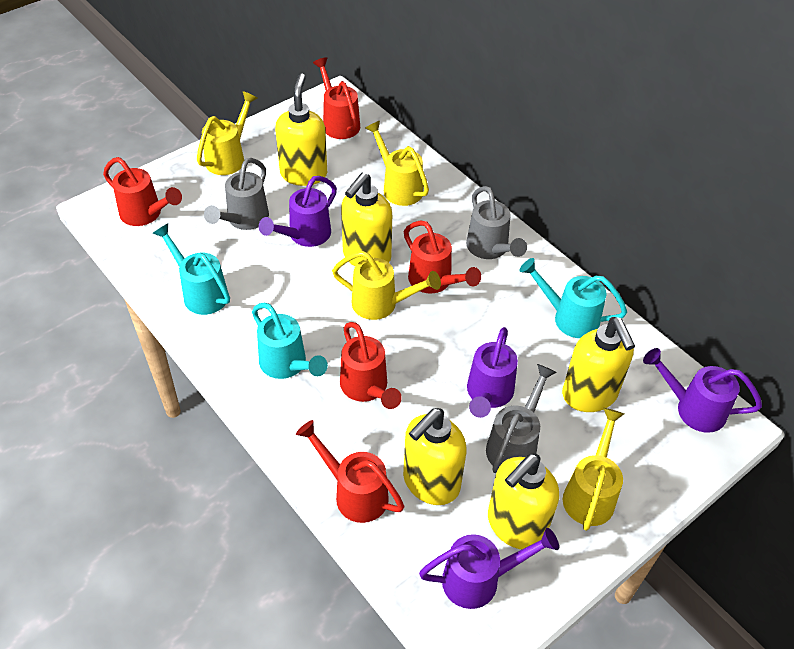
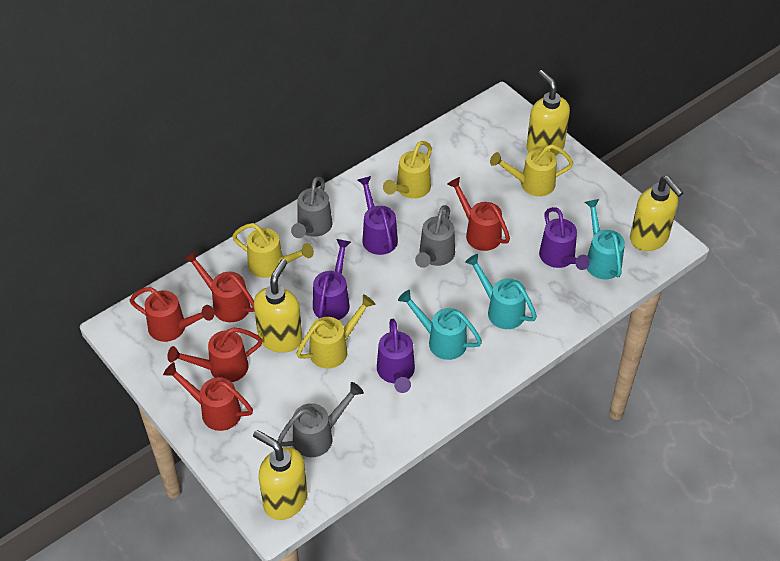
yellow soap dispenser: [275,73,327,186] [341,173,392,266] [403,408,467,505] [488,454,559,549] [562,317,635,412] = 5 -> [253,430,307,520] [254,259,302,353] [526,70,570,156] [630,176,684,251] = 4

